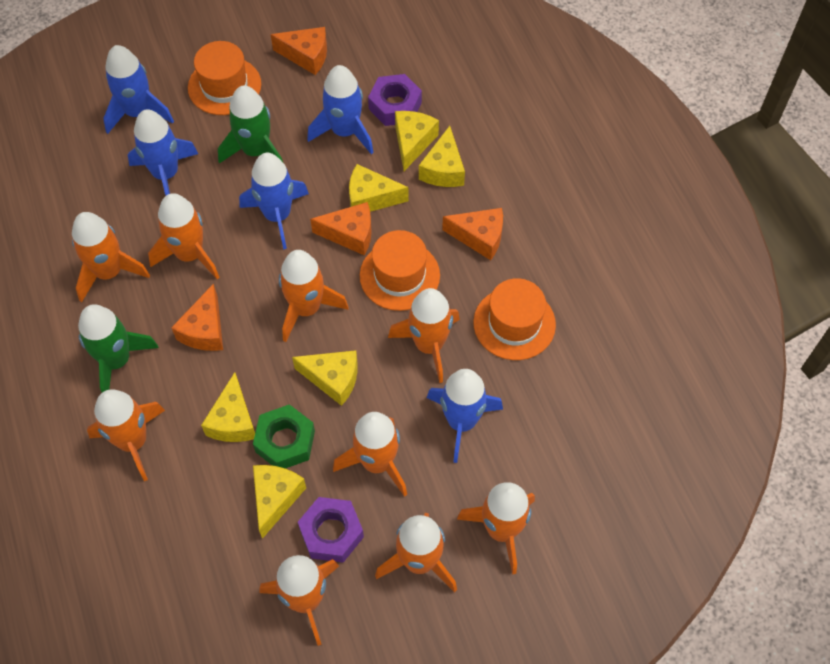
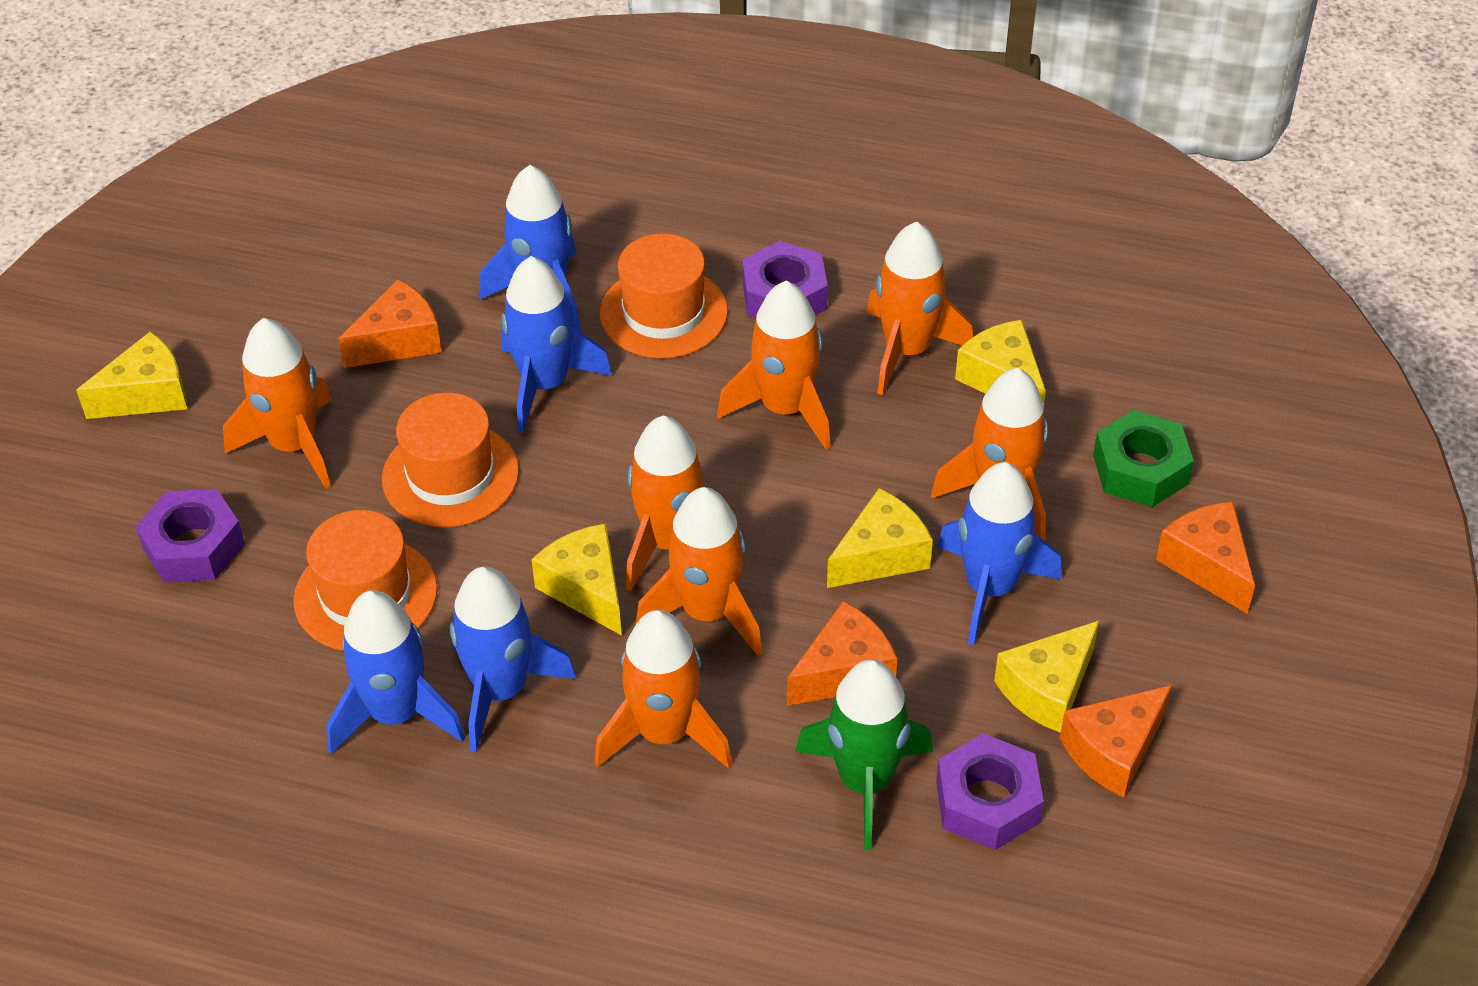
green rocket: [78,304,159,392] [218,85,283,163] = 2 -> [795,659,933,850] = 1
orange rocket: [72,212,150,302] [87,389,165,481] [148,193,220,279] [259,555,339,646] [279,250,349,342] [333,412,407,497] [375,513,457,592] [388,288,460,383] [457,482,535,575] = 9 -> [223,318,332,489] [594,610,732,768] [626,416,738,591] [636,487,763,656] [717,281,831,450] [867,222,973,395] [931,368,1048,541] = 7
purple nut: [298,497,364,563] [368,74,422,126] = 2 -> [135,489,245,583] [742,241,828,318] [936,733,1044,850] = 3
yellow cheese: [201,372,255,442] [253,465,306,539] [292,350,358,406] [349,164,409,212] [395,111,439,171] [419,126,465,187] = 6 -> [76,331,187,419] [531,523,622,636] [827,488,933,588] [955,320,1046,404] [994,621,1099,733] = 5

